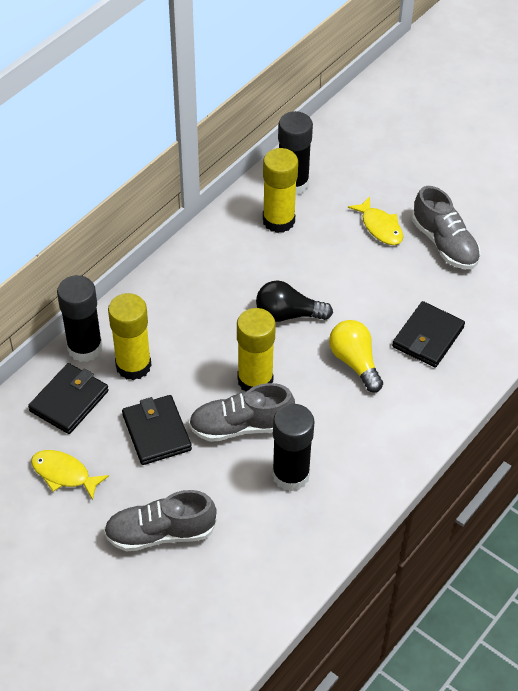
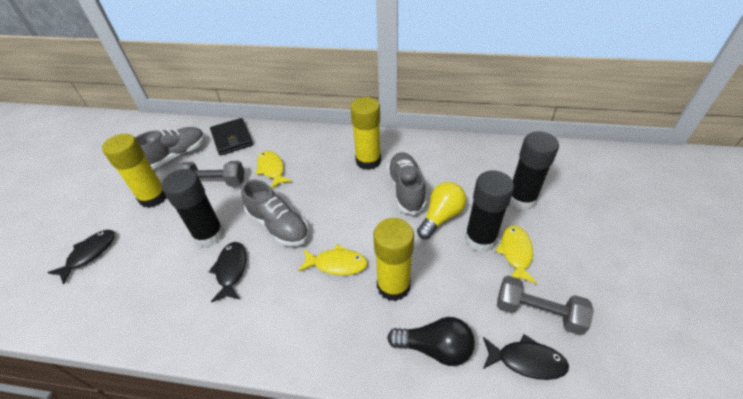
black fish: none = 0 -> [47,230,115,284] [208,242,247,302] [483,334,569,380] = 3
black wallet: [28,363,109,434] [122,395,192,465] [392,301,465,368] = 3 -> [210,118,253,156] = 1
grey dumbbell: none = 0 -> [176,161,244,186] [497,276,594,335] = 2
yellow fish: [31,450,109,500] [348,196,403,245] = 2 -> [255,151,292,188] [298,244,368,275] [495,225,537,284] = 3

